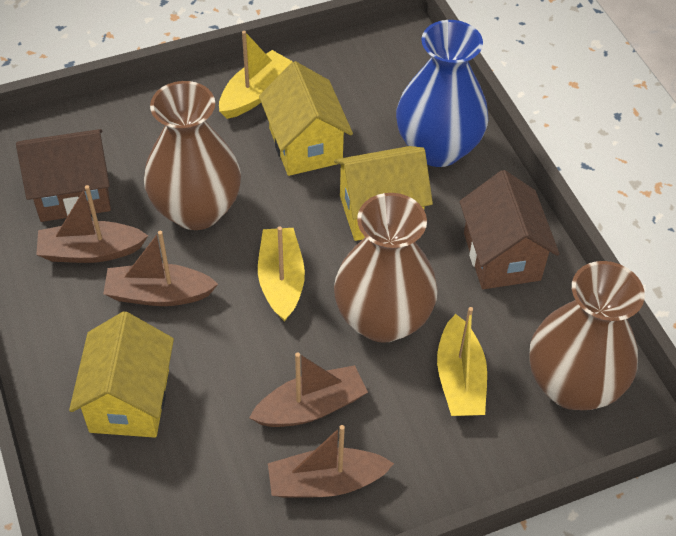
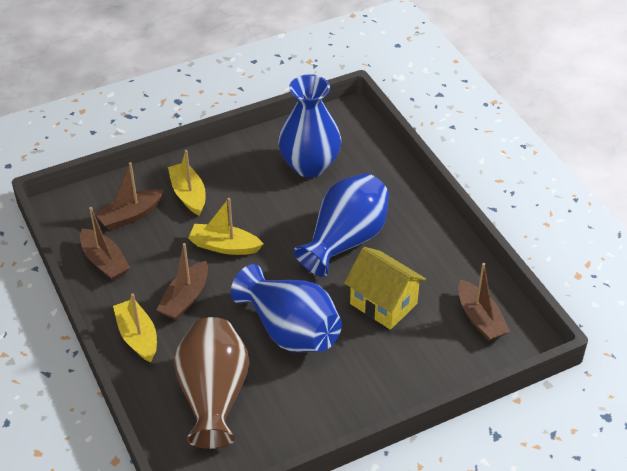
blue vase: [396,20,488,167] = 1 -> [231,264,342,353] [278,74,341,177] [294,173,389,277] = 3
brown house: [16,129,111,222] [459,170,560,289] = 2 -> none = 0
brown vase: [144,81,241,230] [334,193,438,343] [529,261,645,410] = 3 -> [174,317,249,449] = 1
yellow house: [69,311,174,438] [259,61,353,176] [334,146,433,241] = 3 -> [344,247,426,330] = 1

